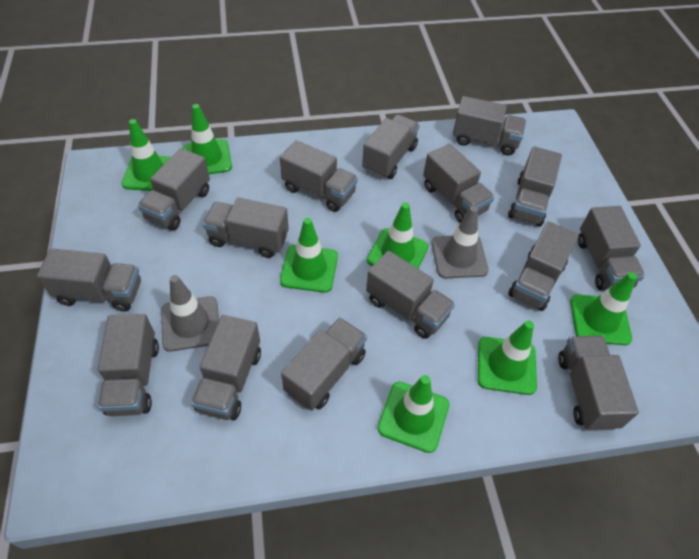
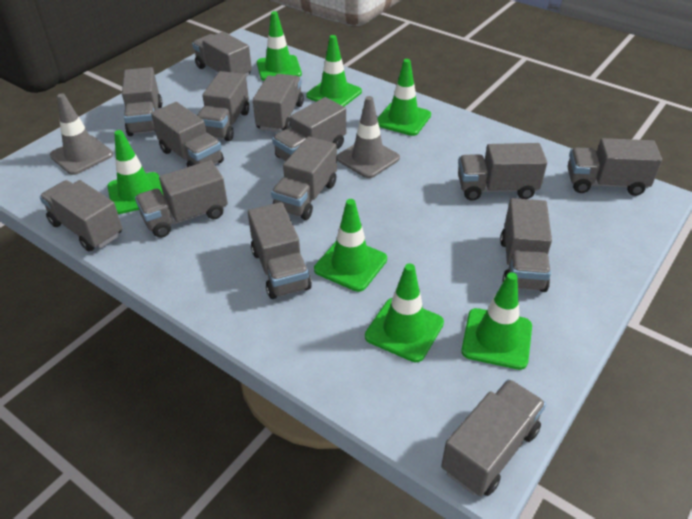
grey truck: [37,249,141,312] [98,314,159,416] [138,148,210,231] [191,315,261,420] [203,198,289,258] [280,140,358,212] [281,317,367,411] [362,114,420,179] [366,251,455,339] [423,144,494,222] [453,96,526,156] [508,146,562,227] [508,221,579,311] [558,336,639,431] [578,206,645,290] = 15 -> [40,180,123,252] [122,67,163,136] [135,160,228,238] [151,102,224,167] [192,32,252,77] [197,71,249,141] [248,202,312,299] [253,74,304,132] [271,136,337,220] [272,97,346,161] [441,379,546,496] [458,143,547,201] [500,198,552,292] [568,138,662,196] = 14

